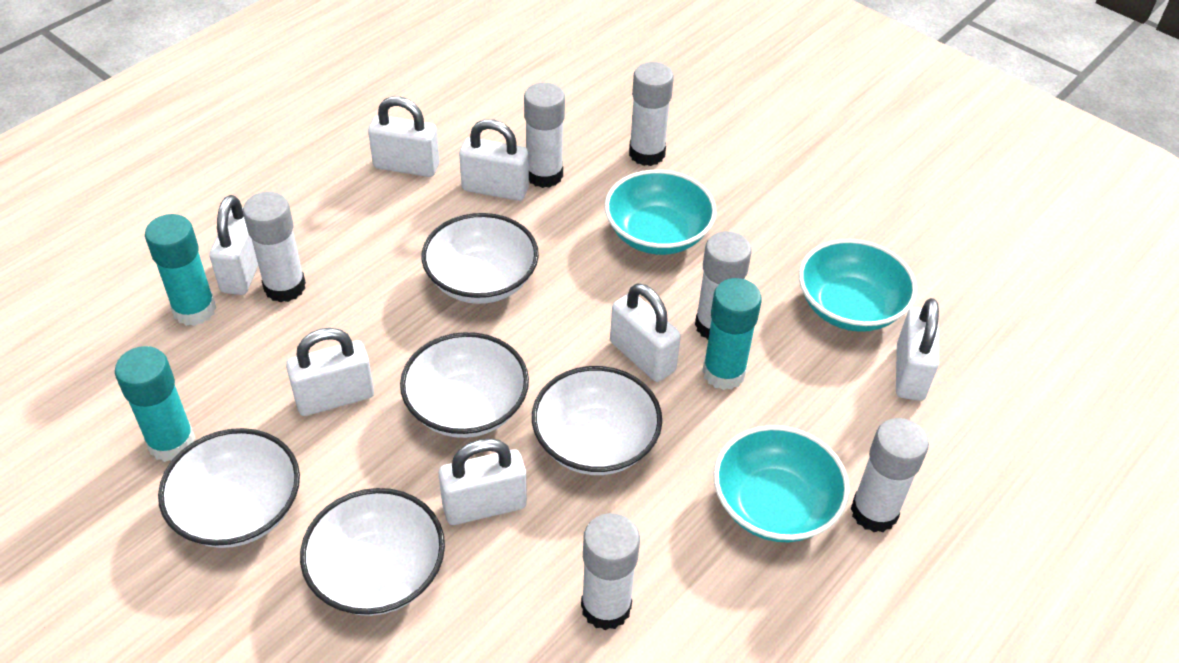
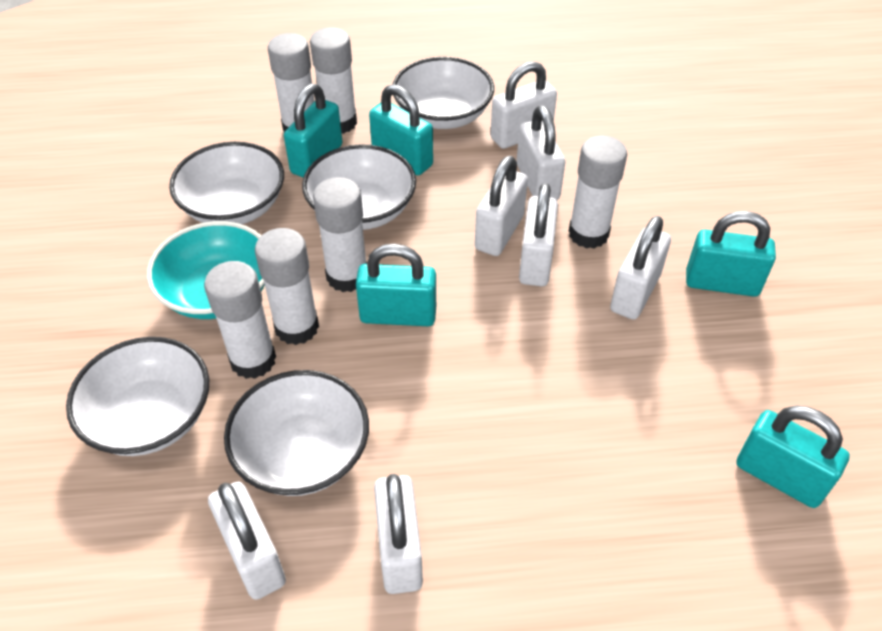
turquoise bowl: [605,170,716,255] [713,425,850,542] [799,239,917,332] = 3 -> [147,221,265,319] = 1
turquoise glue stick: [115,346,195,462] [145,214,216,326] [702,278,762,390] = 3 -> none = 0
turquoise padlock: none = 0 -> [284,84,342,178] [356,244,436,326] [369,84,433,175] [686,211,776,297] [736,406,850,508] = 5

